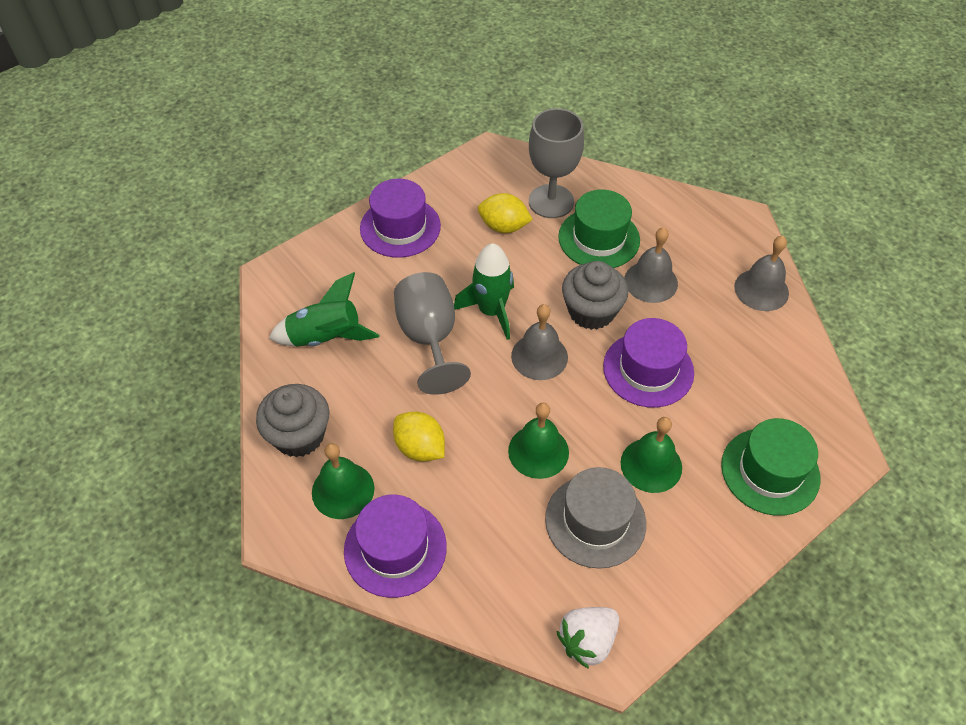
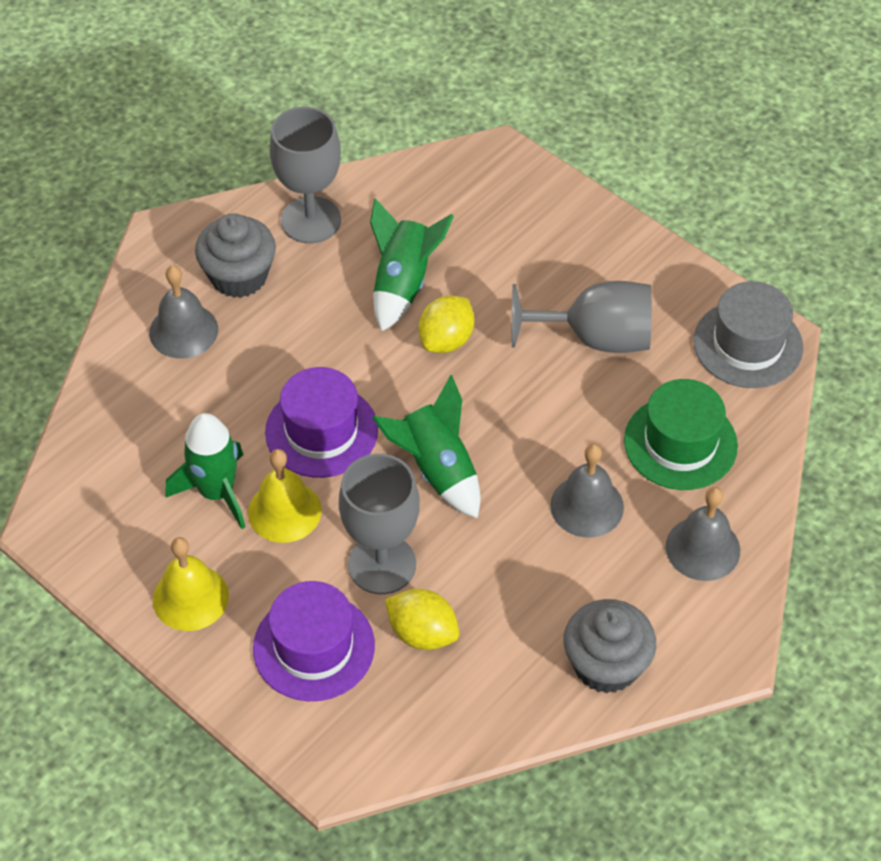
green bell: [312,443,375,519] [508,403,569,479] [621,417,682,493] = 3 -> none = 0
green hat: [558,189,640,268] [721,418,820,516] = 2 -> [624,379,738,490] = 1
green rocket: [269,272,379,347] [454,243,514,340] = 2 -> [165,413,245,529] [370,198,454,331] [372,375,481,518] = 3
grey goblet: [394,272,471,395] [529,108,584,218] = 2 -> [270,107,341,243] [339,454,420,594] [512,281,652,353] = 3
purple hat: [344,494,447,598] [360,179,441,258] [603,318,694,408] = 3 -> [253,581,375,701] [265,367,378,478] = 2
white strawberry: [556,607,619,669] = 1 -> none = 0
yellow bell: none = 0 -> [153,537,229,631] [248,449,322,543] = 2

